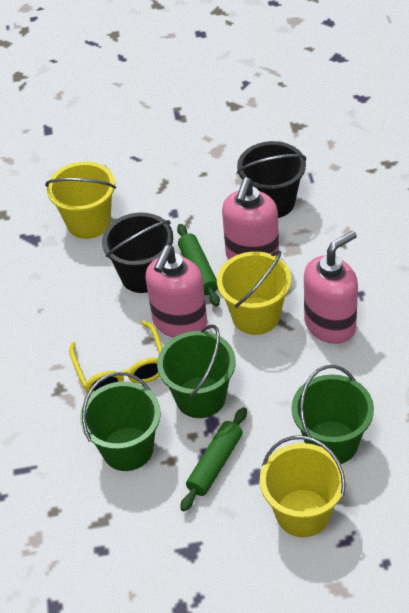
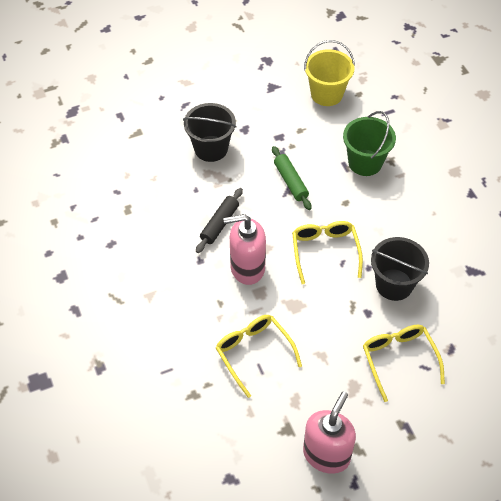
black rolling pin: none = 0 -> [196,188,243,253] = 1
green bucket: [80,372,161,471] [157,324,236,418] [292,365,374,464] = 3 -> [343,111,396,176] = 1
green rolling pin: [177,224,220,306] [180,407,247,512] = 2 -> [272,146,311,210] = 1
pink soap dispenser: [146,245,207,338] [222,177,279,260] [304,231,358,344] = 3 -> [223,214,266,285] [303,391,356,474] = 2
yellow bucket: [45,162,116,239] [217,250,291,335] [260,435,346,537] = 3 -> [304,40,355,106] = 1
yellow glasses: [69,321,162,393] = 1 -> [216,315,302,398] [292,221,363,284] [363,325,445,402] = 3

